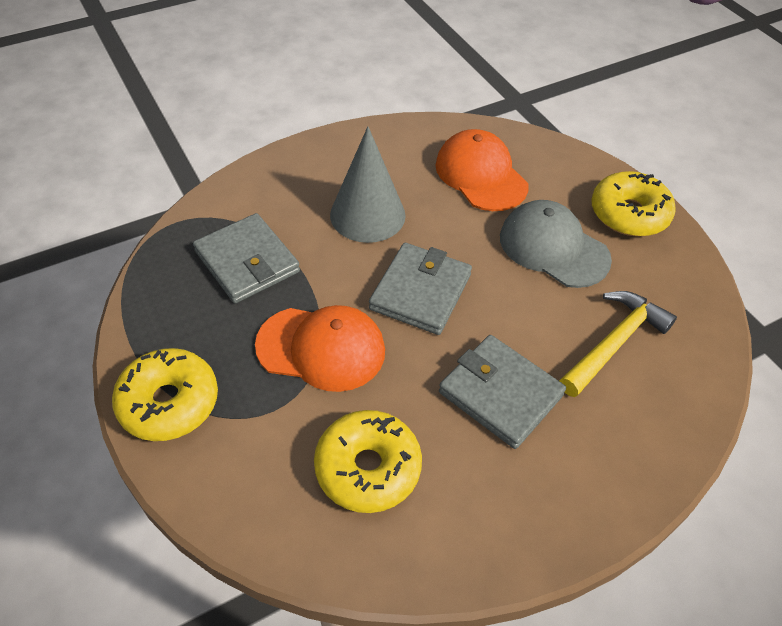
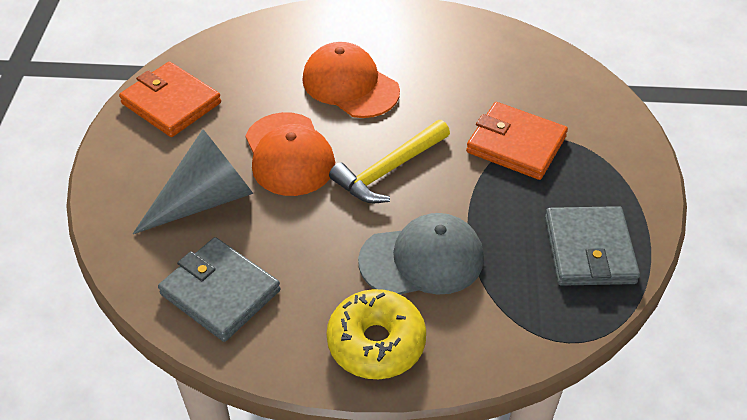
grey wallet: [193,213,300,304] [369,243,472,335] [439,335,566,449] = 3 -> [158,237,281,342] [545,206,640,286] = 2
orange wallet: none = 0 -> [119,62,221,137] [466,102,568,180] = 2
yellow donut: [112,348,218,441] [314,410,422,513] [591,171,676,237] = 3 -> [326,289,426,379] = 1

